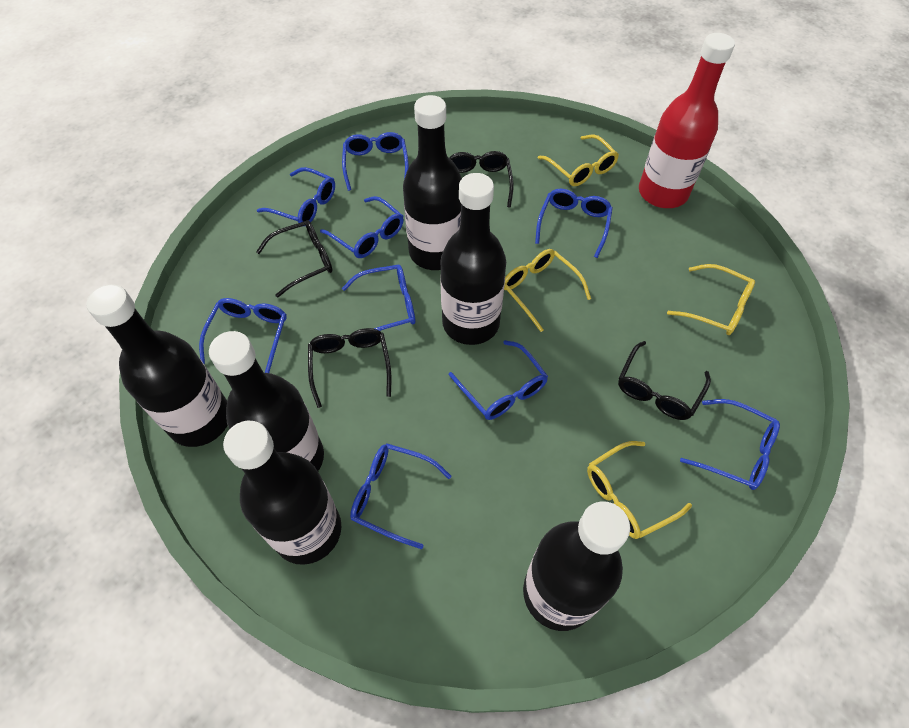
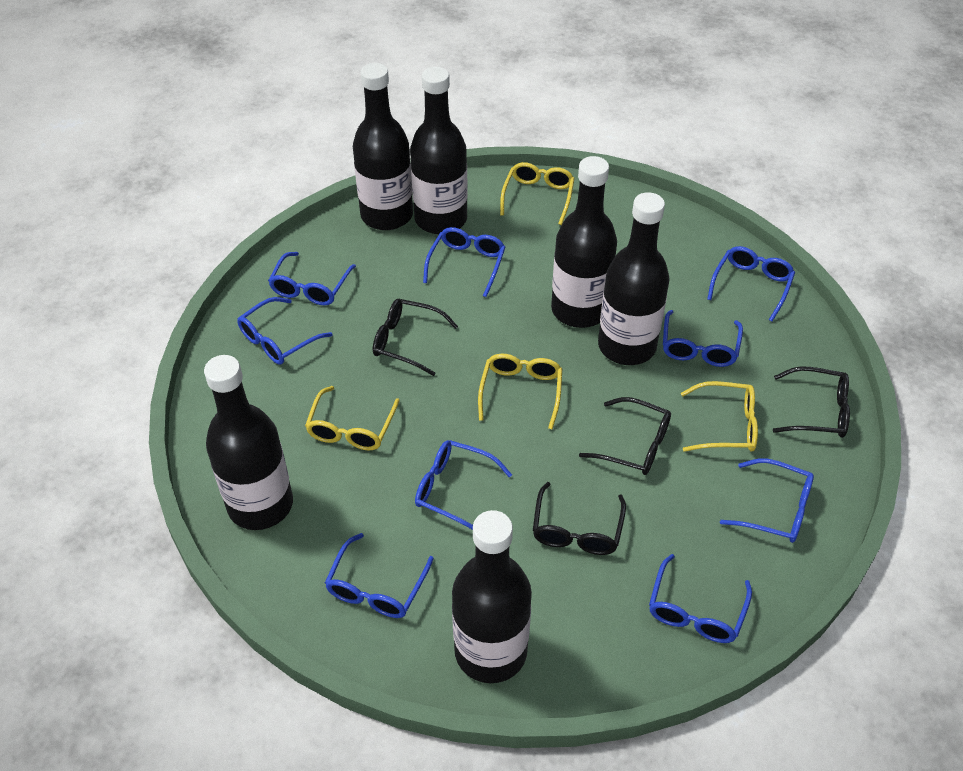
red bottle: [639,33,735,208] = 1 -> none = 0

